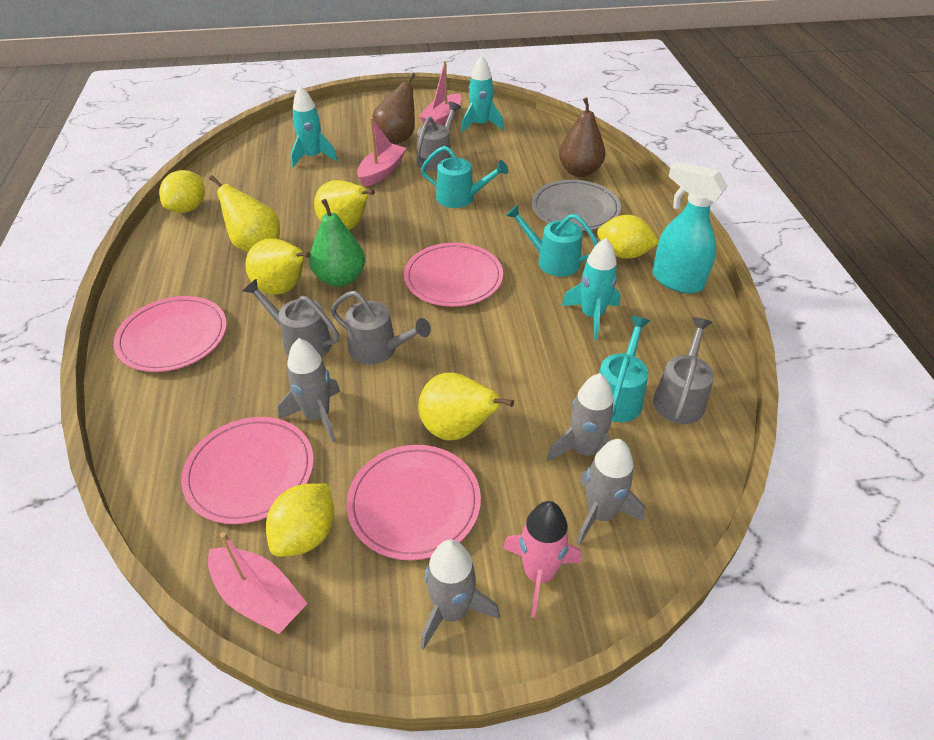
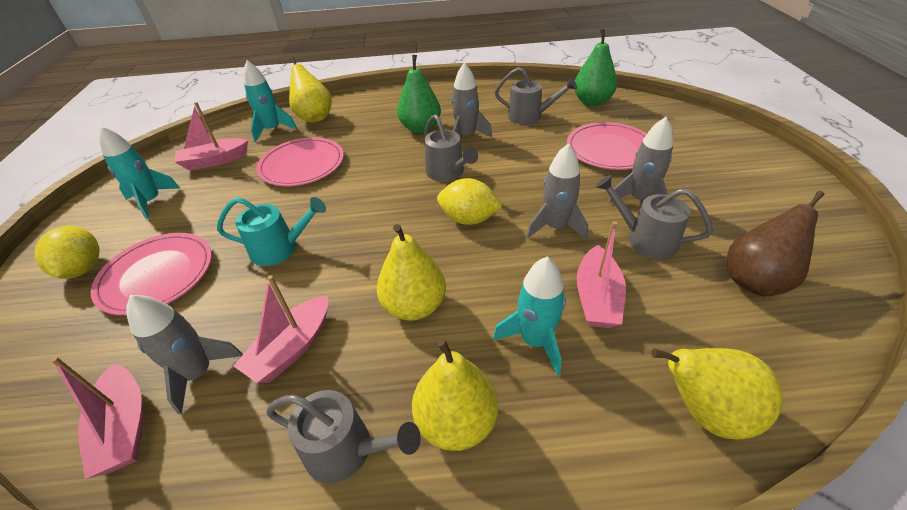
brown pear: [372,73,415,144] [559,97,605,177] = 2 -> [727,191,825,297] = 1
green pear: [309,199,365,287] = 1 -> [397,55,441,133] [574,29,617,106] = 2
grey plate: [532,180,621,231] = 1 -> none = 0
pink boat: [208,532,308,634] [357,118,406,187] [419,61,462,125] = 3 -> [51,357,143,479] [174,102,248,170] [234,275,328,383] [576,221,626,328] = 4
pink plate: [114,296,227,372] [181,417,314,524] [347,445,481,560] [404,243,503,307] = 4 -> [91,233,212,315] [256,137,344,186] [567,122,647,170] = 3
pink rocket: [503,501,582,618] = 1 -> none = 0
turquoise spray bottle: [652,162,728,293] = 1 -> none = 0
turquoise watering can: [421,146,508,208] [506,204,598,277] [599,316,650,422] = 3 -> [217,197,326,266] = 1
yellow lemon: [159,170,205,213] [266,483,334,557] [597,215,659,259] = 3 -> [35,226,100,279] [437,178,502,225] = 2

